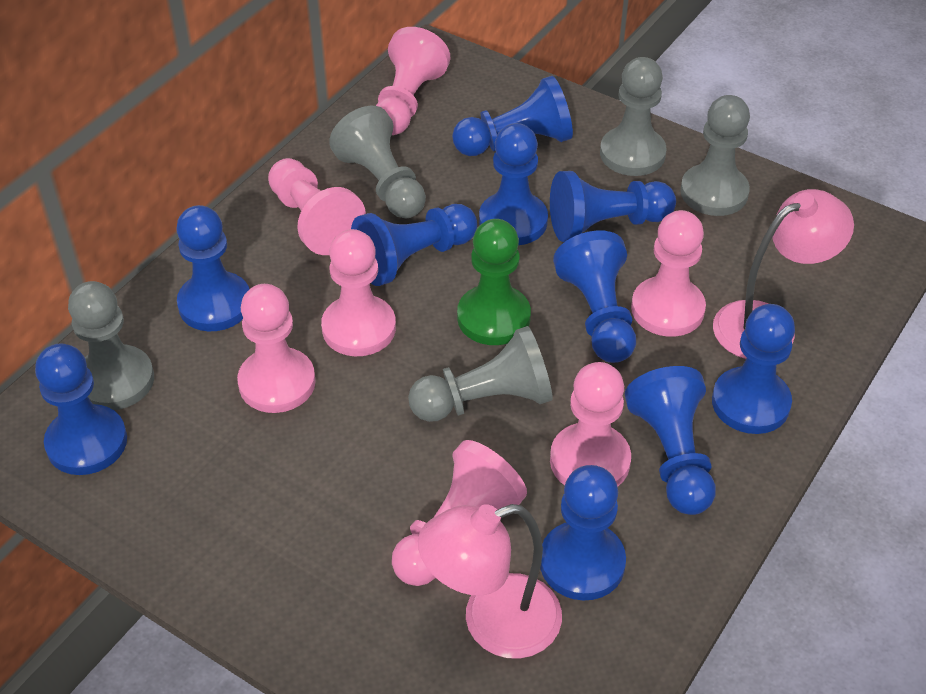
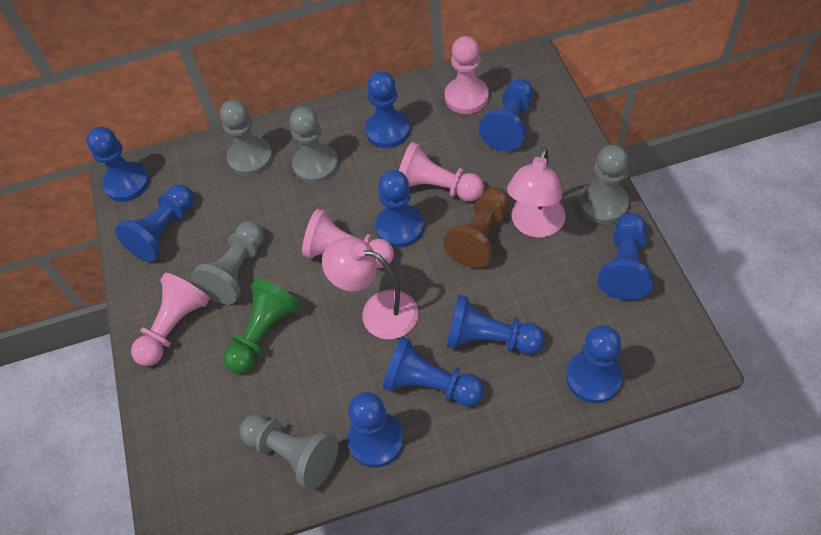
brown pawn: none = 0 -> [443,187,509,268] = 1
pink pawn: [237,284,316,413] [268,158,366,255] [321,229,396,356] [376,27,451,135] [392,440,527,586] [550,362,631,487] [631,210,706,337] = 7 -> [131,273,210,366] [302,209,394,268] [399,142,484,201] [445,36,489,114] = 4

